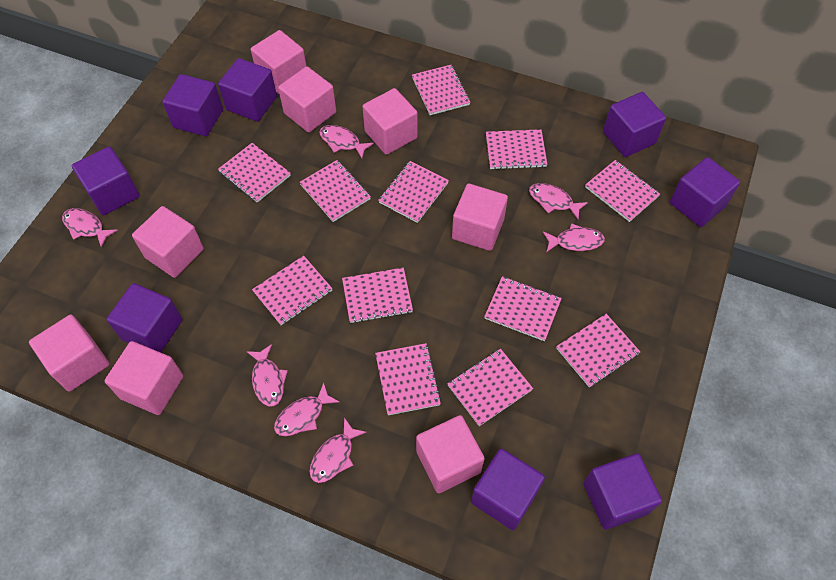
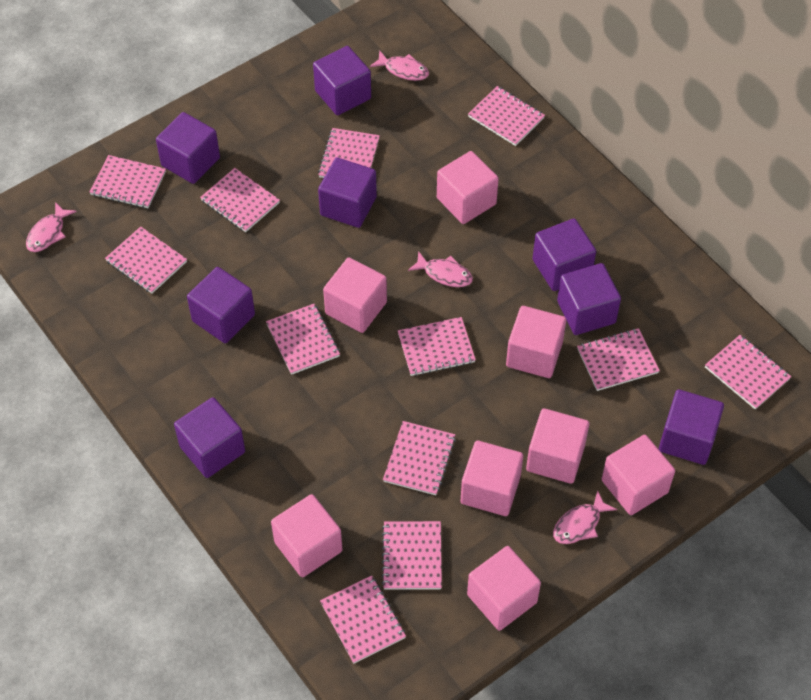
pink fish: [62,208,118,248] [246,344,288,406] [274,383,339,436] [310,418,367,483] [319,125,374,158] [529,183,588,220] [543,223,605,252] = 7 -> [26,202,77,252] [370,51,429,81] [408,251,473,287] [553,490,617,544] = 4

